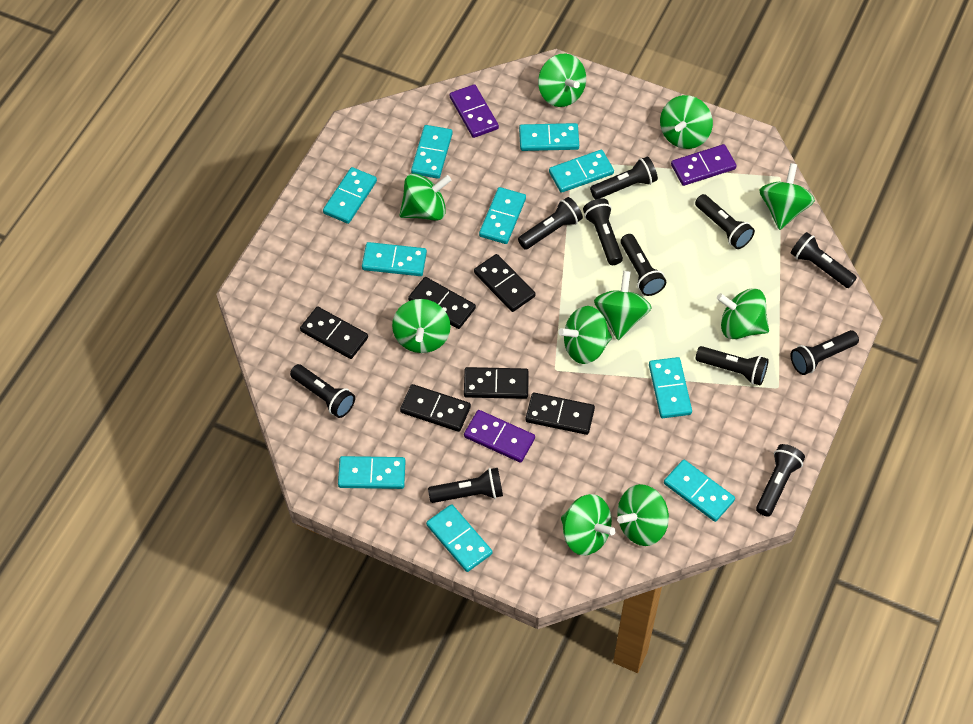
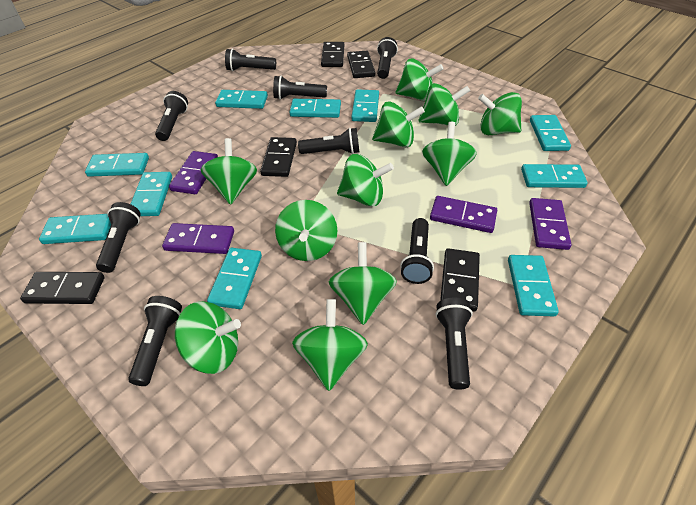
black domino: [300,307,368,359] [400,384,471,432] [408,277,476,329] [464,367,529,399] [474,254,535,312] [526,393,595,435] = 6 -> [20,272,104,304] [260,137,297,177] [321,42,344,67] [347,51,375,78] [440,248,480,311] = 5
black flashlight: [290,364,355,418] [428,468,503,503] [518,197,583,250] [583,198,623,265] [590,157,658,199] [621,234,666,296] [695,194,755,249] [695,346,769,386] [756,444,805,517] [790,330,859,375] [791,232,857,288] = 11 -> [96,202,140,273] [128,296,182,386] [155,91,188,141] [225,49,276,71] [273,76,327,100] [298,128,359,154] [377,37,398,79] [400,218,434,284] [436,298,473,390] = 9
green spinning top: [392,299,450,353] [399,173,451,221] [538,54,586,107] [558,306,612,364] [561,494,616,556] [594,271,652,340] [617,484,669,546] [660,95,713,149] [717,289,769,339] [760,163,815,230] = 10 -> [175,301,241,374] [201,138,257,205] [275,200,337,261] [292,299,368,391] [329,242,397,325] [337,154,394,206] [372,101,425,147] [396,59,443,101] [419,83,470,126] [422,122,477,186] [478,92,522,135] = 11
purple domino: [450,84,499,138] [464,410,535,463] [671,144,737,186] = 3 -> [162,223,234,254] [169,151,218,194] [430,196,497,233] [529,198,571,250] = 4

